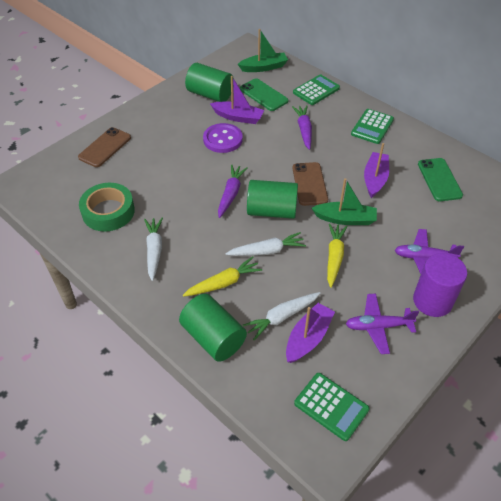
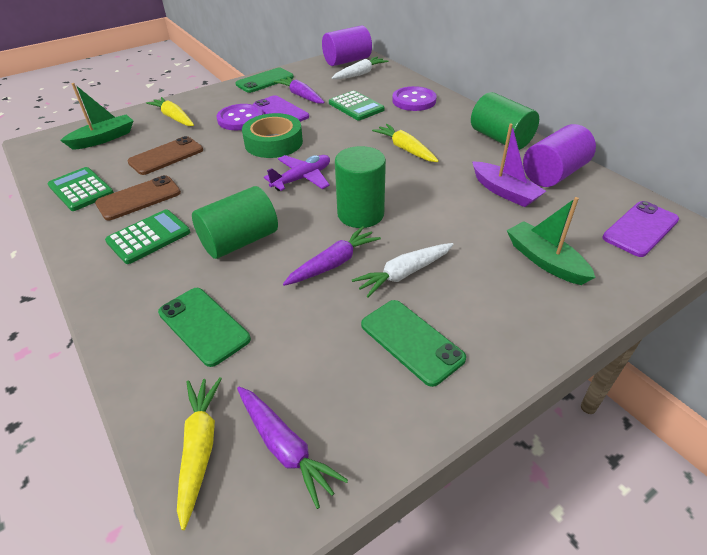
green phone: [240,78,288,111] [418,158,463,201] = 2 -> [158,288,251,367] [236,67,294,93] [361,300,466,387] = 3
purple boat: [210,76,264,124] [286,303,335,363] [364,143,389,198] = 3 -> [472,123,546,207] = 1
purple button: [203,123,243,153] = 1 -> [216,104,263,130] [392,86,437,111] = 2
purple carrot: [218,165,248,218] [292,106,312,150] = 2 -> [237,387,348,509] [274,76,325,104] [283,226,381,286] = 3
purple cylinder: [413,253,467,317] = 1 -> [322,26,372,66] [523,124,596,187] = 2
purple phone: none = 0 -> [253,95,309,122] [603,201,679,257] = 2
purple plane: [346,294,419,354] [395,229,464,274] = 2 -> [264,155,330,191] = 1
white carrot: [144,218,163,281] [225,232,306,256] [243,292,320,340] = 3 -> [332,56,388,79] [352,243,454,298] = 2
yellow carrot: [183,257,262,297] [327,223,348,288] = 2 -> [146,97,194,126] [177,377,222,530] [372,124,439,162] = 3

